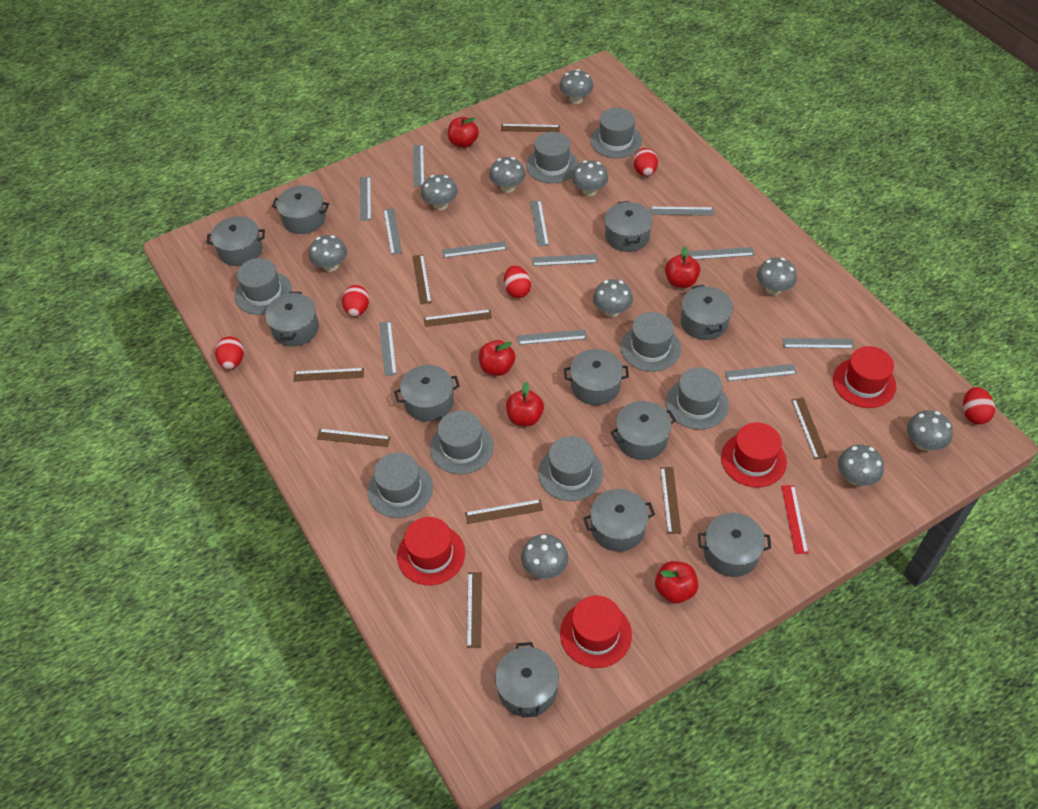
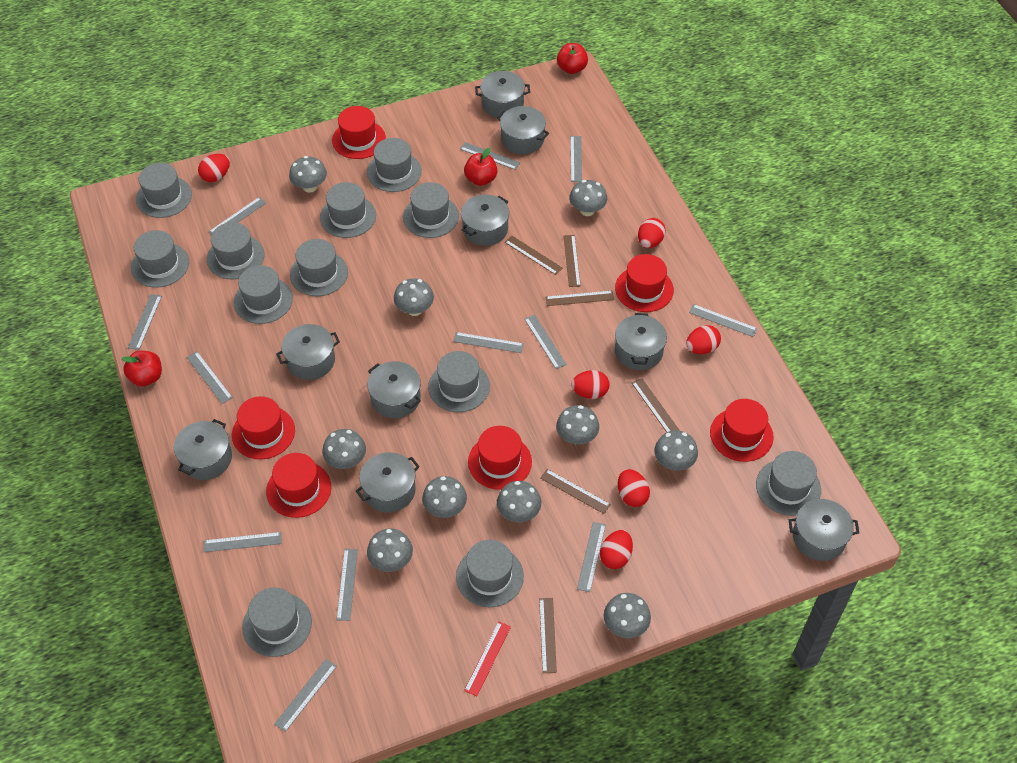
brown ruler: [293,368,364,381] [317,429,391,447] [412,254,432,304] [424,309,492,327] [465,499,543,524] [467,572,482,648] [501,124,560,132] [660,467,681,534] [792,398,827,460] = 9 -> [505,236,563,275] [539,598,557,673] [540,469,611,514] [545,291,614,306] [563,235,581,287] [632,378,680,432] = 6
grey hat: [235,258,292,315] [368,452,433,518] [430,410,494,474] [526,132,578,183] [538,436,603,501] [590,108,642,158] [620,312,681,372] [666,367,729,430] = 8 -> [131,230,189,288] [136,163,192,218] [207,222,264,280] [234,265,293,324] [242,587,312,657] [290,239,348,296] [320,182,376,238] [367,138,422,192] [403,182,459,238] [428,351,490,412] [456,540,524,607] [756,451,821,516] = 12
grey pot: [207,216,265,266] [265,292,319,346] [272,185,329,234] [394,365,460,422] [495,642,559,718] [564,349,629,405] [583,489,655,552] [605,201,653,252] [610,401,676,460] [681,285,733,340] [698,513,771,577] = 11 -> [174,419,232,480] [276,324,340,380] [356,452,420,513] [367,361,421,419] [461,194,509,246] [475,71,530,118] [497,106,549,154] [615,313,667,370] [789,499,859,561] = 9
red apple: [448,117,479,148] [479,340,515,376] [506,382,544,426] [655,561,698,603] [665,246,700,288] = 5 -> [122,351,162,387] [464,148,497,186] [557,43,588,74] = 3
red egg: [215,337,244,369] [342,285,369,317] [504,265,531,298] [633,148,658,176] [963,387,995,424] = 5 -> [198,154,230,182] [571,370,609,399] [600,530,633,569] [618,469,650,507] [638,218,666,248] [686,325,721,354] = 6
red hat: [397,517,465,585] [560,596,632,668] [721,422,787,488] [833,346,896,408] = 4 -> [232,396,295,459] [266,453,331,518] [332,106,386,159] [468,426,532,490] [615,254,674,312] [710,399,774,462] = 6

